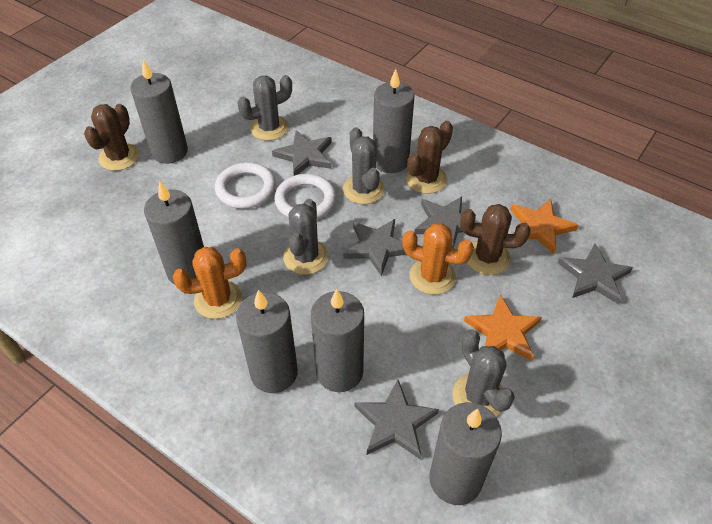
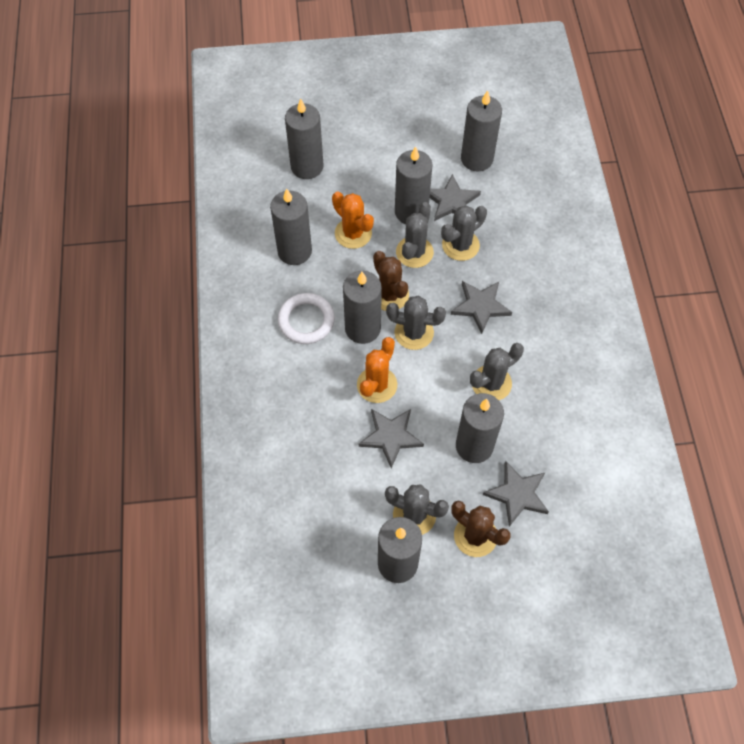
brown cactus: [84,104,139,171] [406,121,453,194] [460,204,531,275] = 3 -> [373,251,409,311] [452,500,511,557] = 2
grey cactus: [237,75,292,141] [283,199,329,275] [343,127,385,204] [452,329,515,416] = 4 -> [385,485,449,535] [386,296,446,350] [396,202,434,268] [441,205,487,261] [470,343,524,400] = 5
grey candle: [131,60,188,164] [144,181,204,284] [236,290,298,393] [311,289,364,392] [373,69,415,173] [430,402,502,505] = 6 -> [270,188,312,265] [285,98,323,179] [343,271,382,344] [378,517,422,583] [395,146,432,224] [456,393,504,463] [461,90,502,171] = 7
grey star: [272,130,332,176] [343,219,407,276] [355,380,439,460] [414,196,480,248] [558,244,633,305] = 5 -> [359,409,424,468] [430,174,481,221] [451,281,512,334] [483,461,549,527] = 4
orange star: [464,295,542,361] [511,199,579,254] = 2 -> none = 0
white ring: [215,162,276,209] [274,174,336,219] = 2 -> [278,293,335,344] = 1

